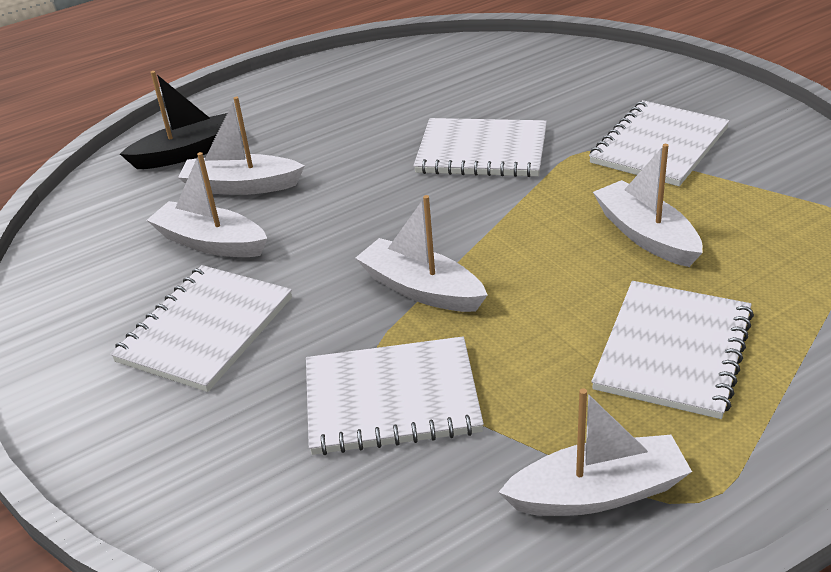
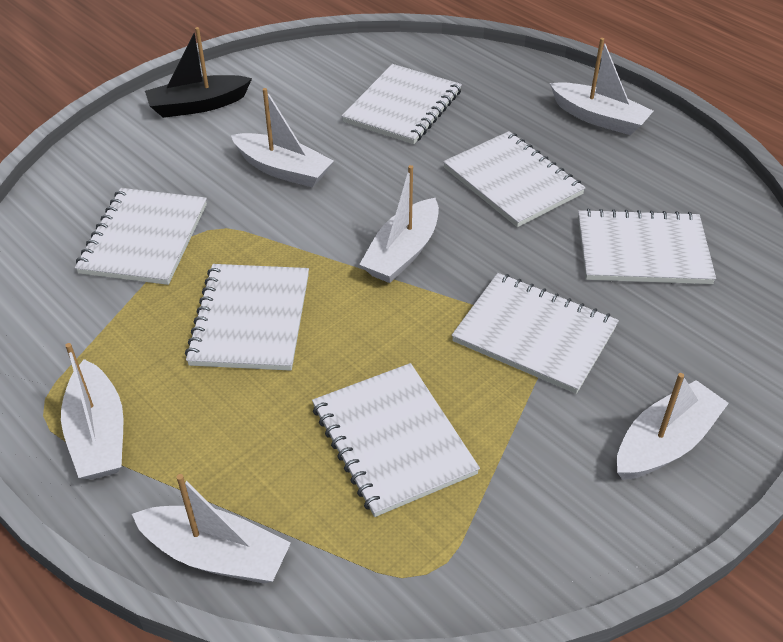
white boat: [147,152,268,257] [178,97,305,195] [356,195,487,312] [499,388,692,516] [593,144,703,267] = 5 -> [61,343,123,479] [132,474,291,584] [231,88,334,187] [359,165,439,283] [550,38,653,135] [617,373,729,480] = 6
white notebook: [110,265,292,392] [306,336,484,455] [413,118,547,177] [589,100,730,186] [591,281,754,419] = 5 -> [75,188,207,285] [185,264,309,371] [312,363,480,517] [342,64,462,144] [443,131,586,227] [452,273,619,394] [578,209,716,284] = 7

